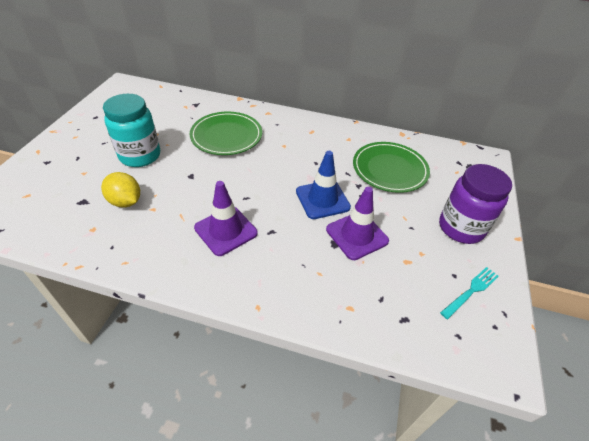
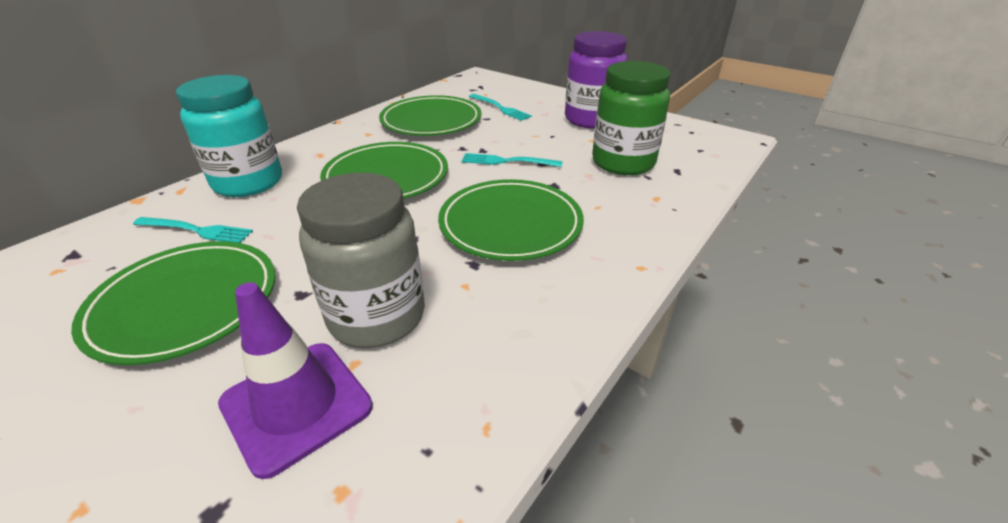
blue traffic cone: [296,151,351,219] = 1 -> none = 0
green jar: none = 0 -> [592,61,670,175] = 1
green plate: [190,112,262,155] [353,142,430,193] = 2 -> [71,241,275,365] [320,142,448,199] [379,95,482,136] [438,179,584,261] = 4
grey jar: none = 0 -> [297,173,425,348] = 1
purple traffic cone: [194,181,258,256] [326,187,389,260] = 2 -> [218,282,373,479] = 1
turquoise fork: [440,267,499,319] = 1 -> [133,217,253,243] [462,153,563,167] [469,94,532,121] = 3
yellow lemon: [101,172,140,208] = 1 -> none = 0

